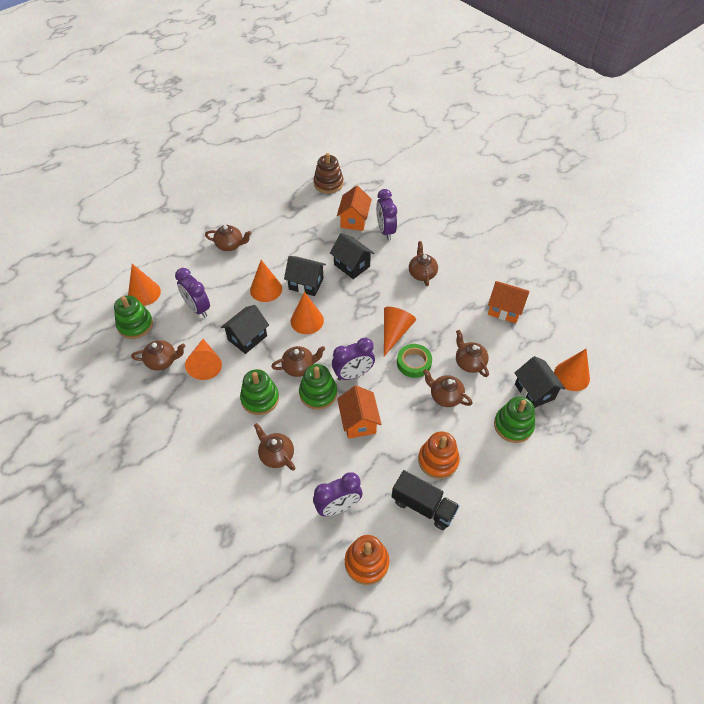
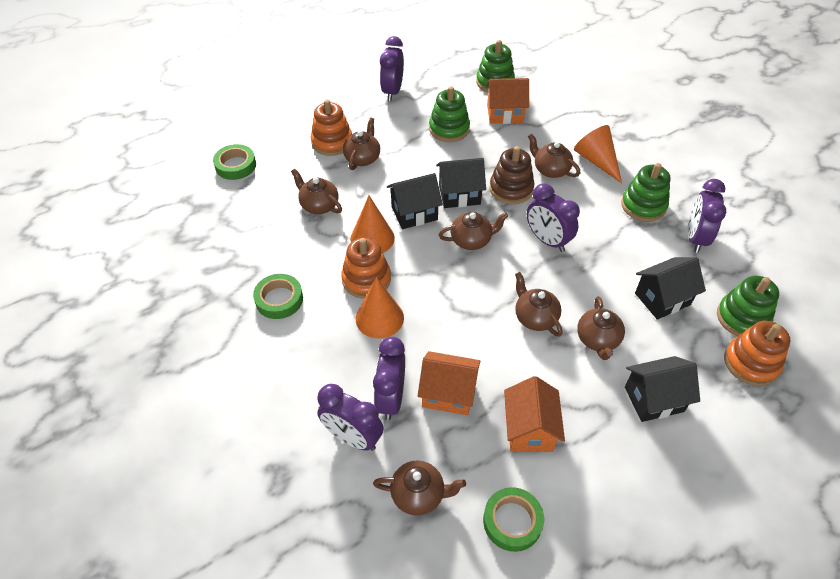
black truck: [392,470,460,530] = 1 -> none = 0
green tape: [397,344,432,378] = 1 -> [213,144,256,180] [253,274,303,319] [483,487,544,552] = 3
orange cone: [128,264,161,306] [185,339,222,380] [250,260,282,302] [291,292,324,334] [384,307,416,356] [554,349,590,391] = 6 -> [350,196,395,253] [356,277,404,339] [574,125,622,183] = 3
orange stacking toy: [345,535,389,585] [418,431,460,479] = 2 -> [311,99,352,156] [341,238,391,299] [724,321,790,386] = 3
purple clock: [175,268,210,317] [313,472,362,516] [332,337,375,380] [376,189,397,240] = 4 -> [317,384,384,451] [373,337,405,421] [380,36,404,101] [527,183,580,252] [688,179,726,253] = 5

